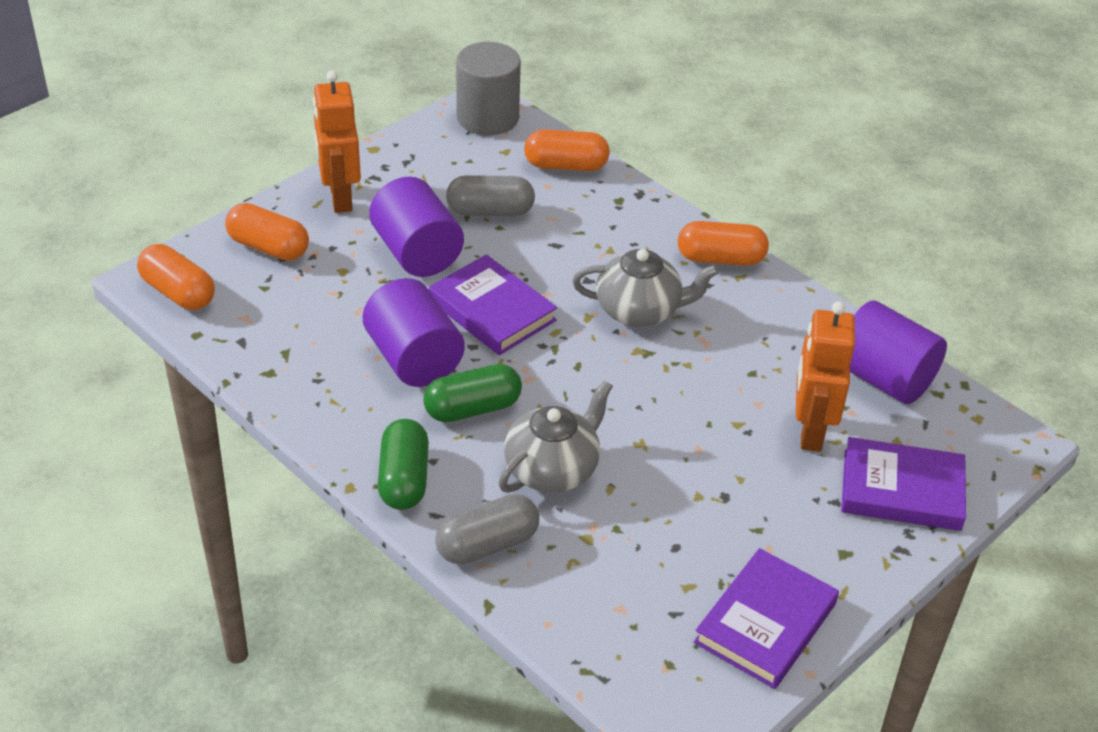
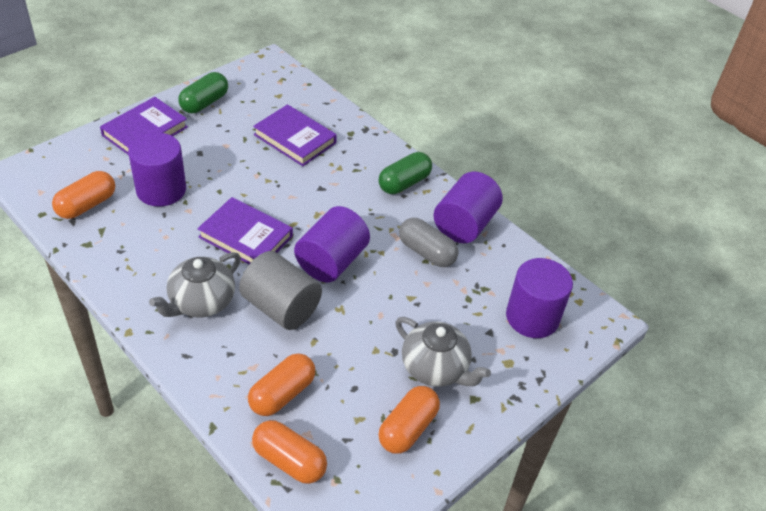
grey capsule: [435,494,539,564] [446,175,535,216] = 2 -> [399,218,459,267] = 1
orange robot: [313,70,361,213] [796,301,855,452] = 2 -> none = 0
purple cylinder: [363,278,465,387] [369,177,464,277] [850,300,947,404] = 3 -> [128,132,186,207] [294,206,370,283] [434,172,503,243] [506,258,573,338] = 4

